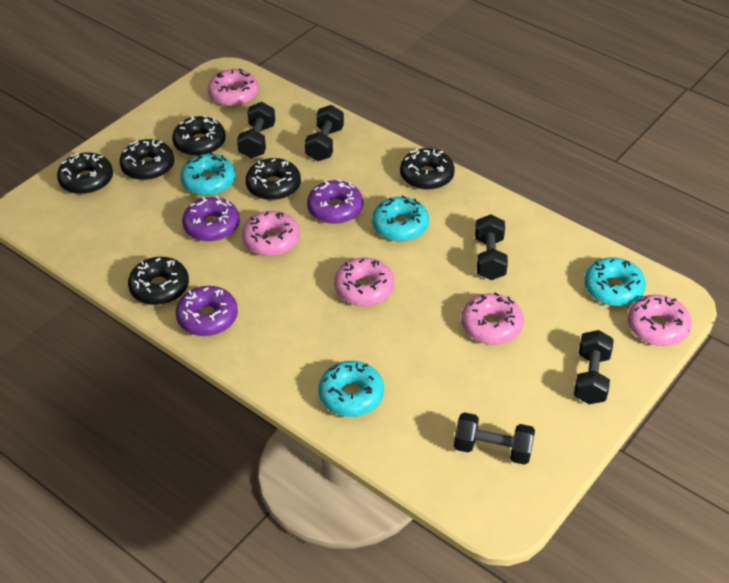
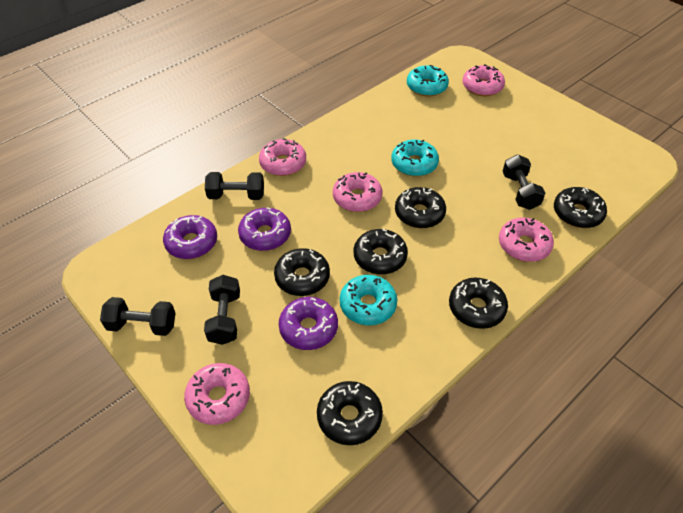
black dumbbell: [237,102,275,158] [305,105,344,161] [454,412,535,465] [475,214,508,280] [574,330,614,404] = 5 -> [100,297,175,336] [204,275,240,345] [205,172,264,200] [503,155,545,210] = 4
turquoise donut: [180,153,236,196] [319,361,384,417] [372,195,429,241] [584,257,646,306] = 4 -> [340,275,397,325] [391,140,439,177] [407,65,449,97] = 3

